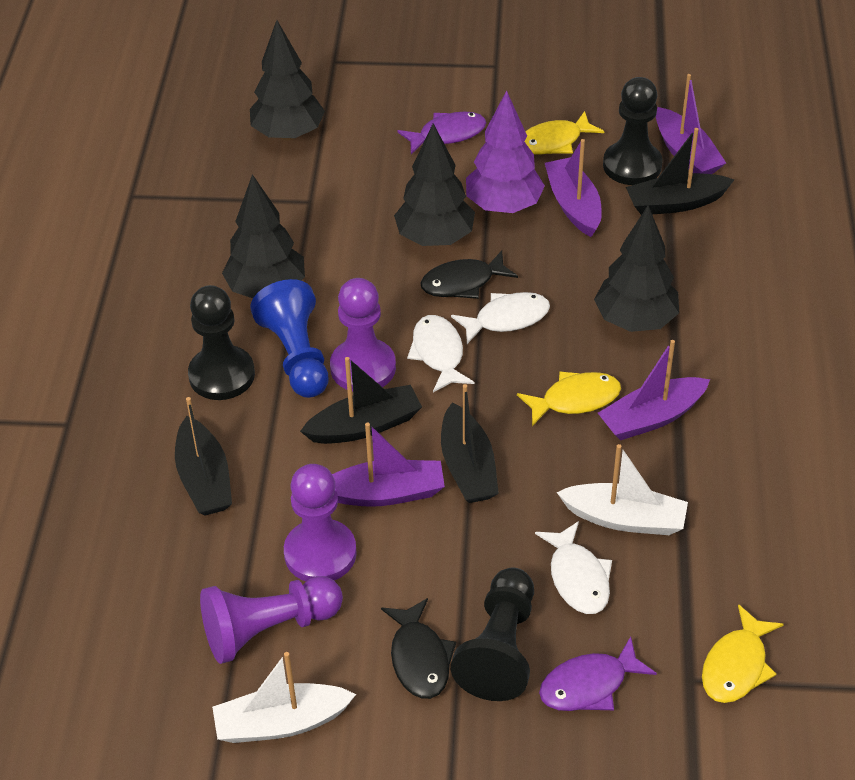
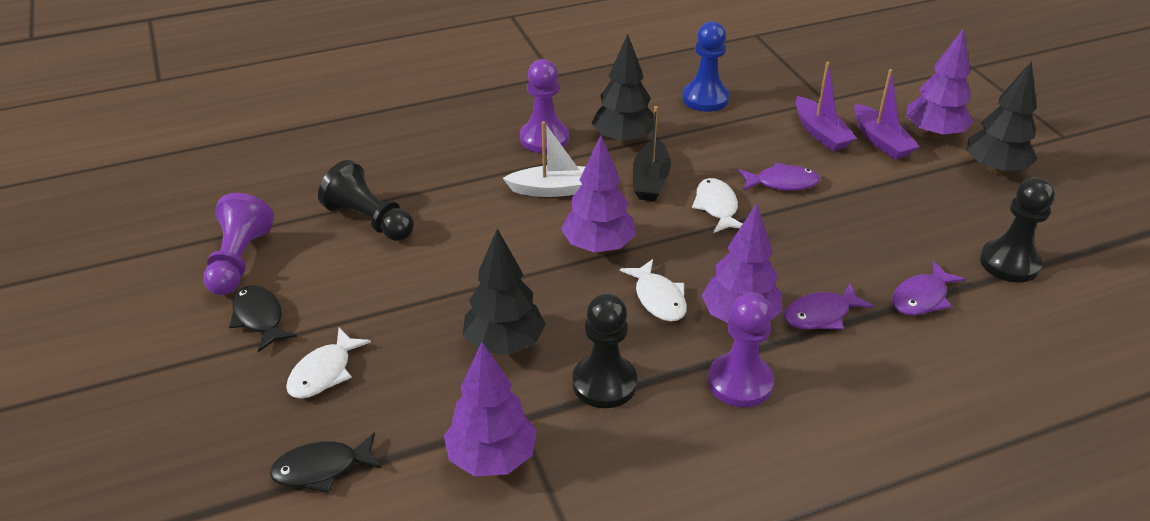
black boat: [175,397,232,515] [300,357,422,444] [441,384,499,503] [626,128,734,215] = 4 -> [633,106,671,201] = 1
black tree: [222,174,305,298] [250,20,325,140] [394,123,475,246] [594,205,679,332] = 4 -> [463,229,546,355] [591,34,654,145] [966,61,1038,175] = 3
purple boat: [332,423,445,507] [545,139,602,237] [598,340,710,440] [656,74,726,174] = 4 -> [795,62,857,151] [854,69,920,160] = 2
purple fish: [397,111,486,154] [539,636,657,711] = 2 -> [738,162,820,191] [784,283,874,330] [892,261,966,316] = 3
purple tree: [466,90,545,213] = 1 -> [444,342,537,476] [561,135,636,253] [701,203,782,323] [906,28,973,139] = 4
white boat: [212,652,356,743] [557,444,688,535] = 2 -> [503,121,585,197] = 1
yellow fish: [517,371,621,426] [524,111,604,155] [702,604,784,703] = 3 -> none = 0

